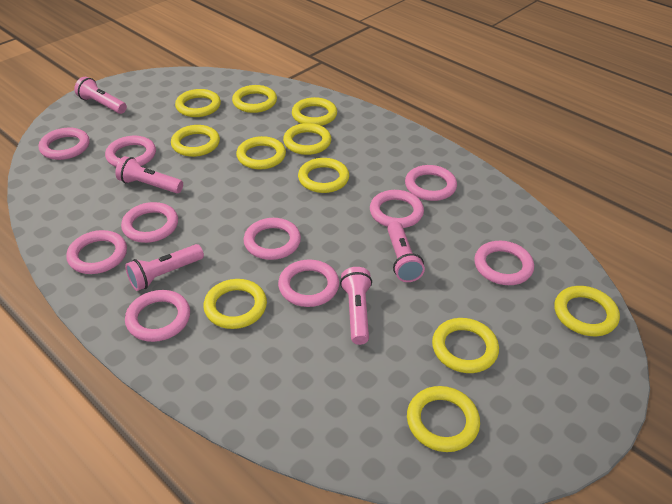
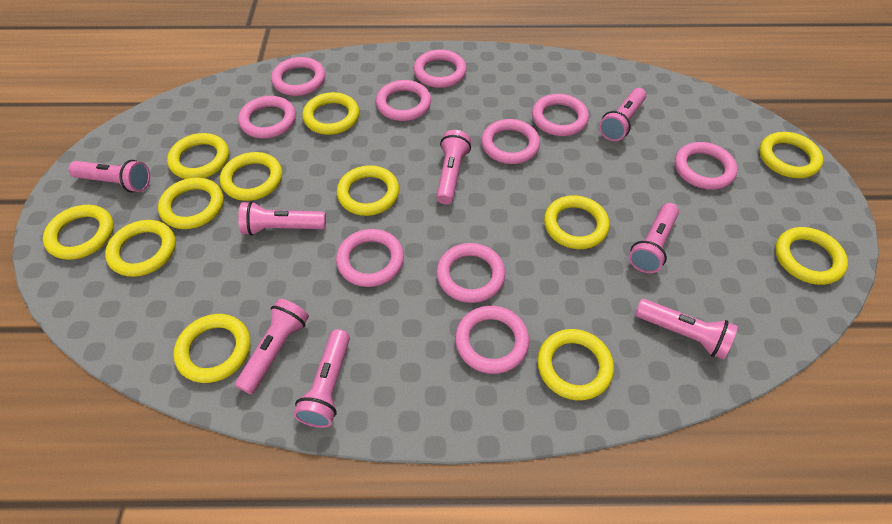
pink flashlight: [74,77,127,114] [115,156,183,193] [125,244,204,291] [340,267,372,345] [387,221,425,282] = 5 -> [68,160,150,192] [235,299,309,394] [238,201,326,236] [293,329,350,428] [436,130,471,204] [599,88,646,141] [629,203,679,273] [635,299,738,359] = 8
yellow ring: [171,125,220,157] [175,89,221,117] [204,279,267,329] [232,85,277,113] [236,136,286,170] [283,123,331,155] [292,97,337,126] [298,158,349,193] [407,386,480,452] [432,318,499,373] [555,286,620,336] = 11 -> [43,205,114,260] [105,220,176,277] [158,177,224,229] [167,133,229,179] [173,314,250,383] [220,152,282,201] [302,92,359,135] [337,165,399,216] [537,329,614,400] [544,195,609,249] [759,132,823,178] [775,227,848,285] = 12

